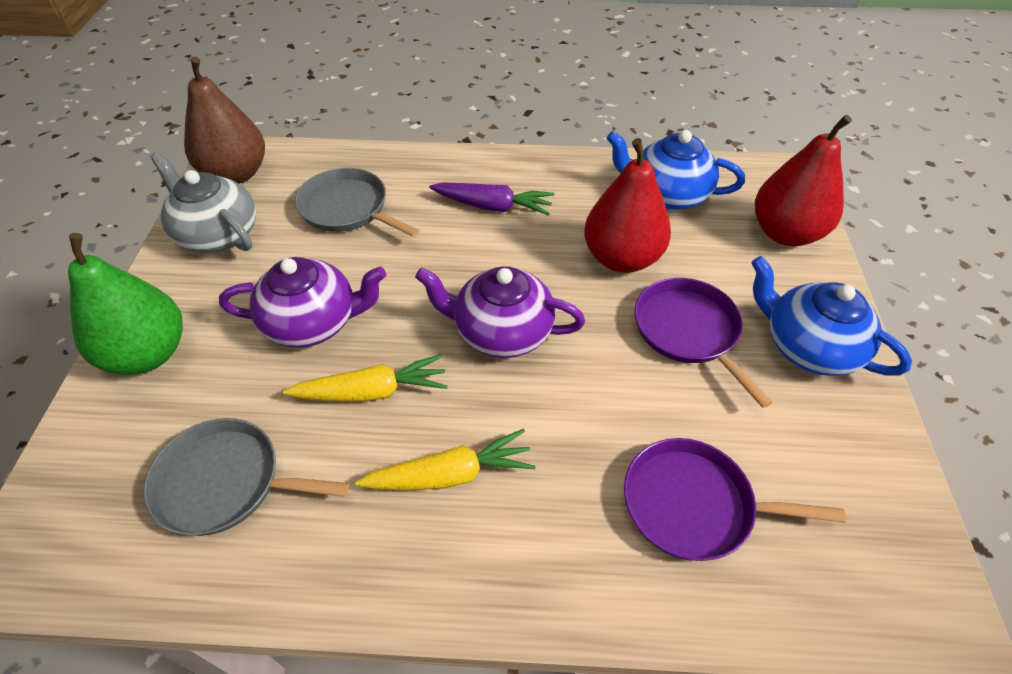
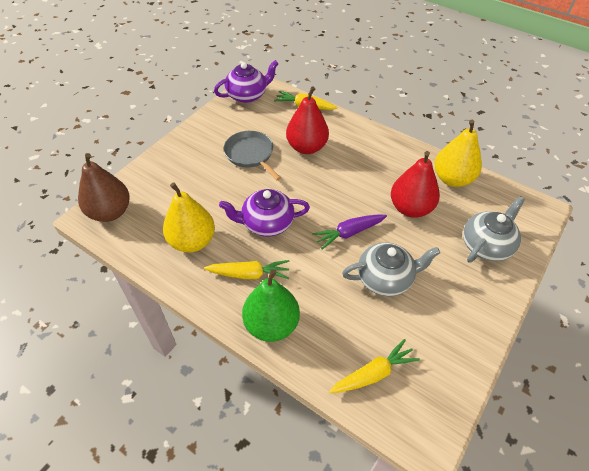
blue teapot: [606,130,745,210] [751,256,912,376] = 2 -> none = 0
grey pan: [143,418,349,536] [295,168,419,237] = 2 -> [223,131,281,180] = 1
grey teapot: [151,153,256,253] = 1 -> [342,243,440,296] [463,196,525,263] = 2
purple pan: [624,438,846,561] [635,278,773,408] = 2 -> none = 0
yellow carrot: [283,354,448,402] [355,429,535,490] = 2 -> [204,260,289,279] [274,91,338,110] [329,339,420,393] = 3
yellow pear: none = 0 -> [163,182,215,253] [434,120,482,187] = 2

